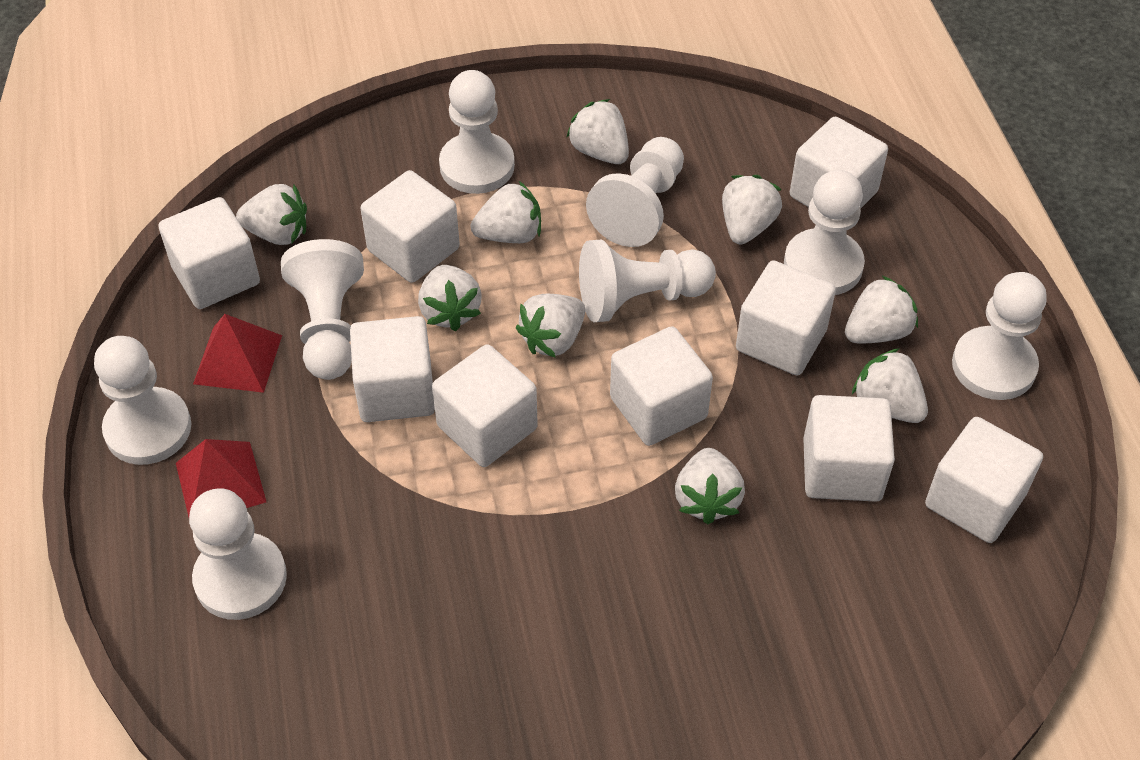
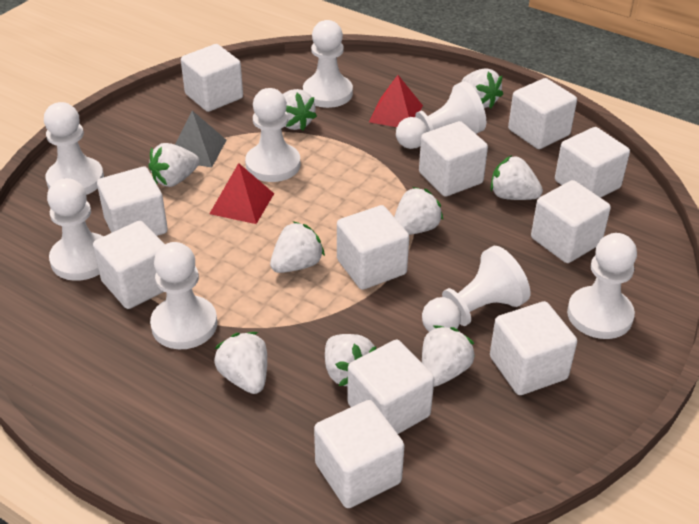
grey pyramid: none = 0 -> [175,111,226,167] = 1
white cube: [159,197,260,309] [350,316,435,422] [360,170,460,283] [432,344,538,467] [610,326,713,446] [736,260,836,375] [790,117,888,209] [803,395,895,502] [925,417,1043,543] = 9 -> [93,221,165,309] [97,167,168,236] [181,44,243,112] [314,400,405,508] [337,205,409,290] [347,340,434,434] [419,121,488,197] [490,301,577,395] [508,78,577,149] [531,180,611,263] [555,127,630,198] = 11

